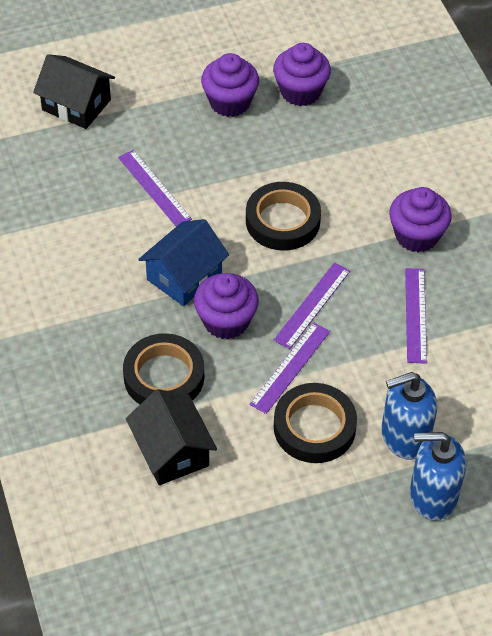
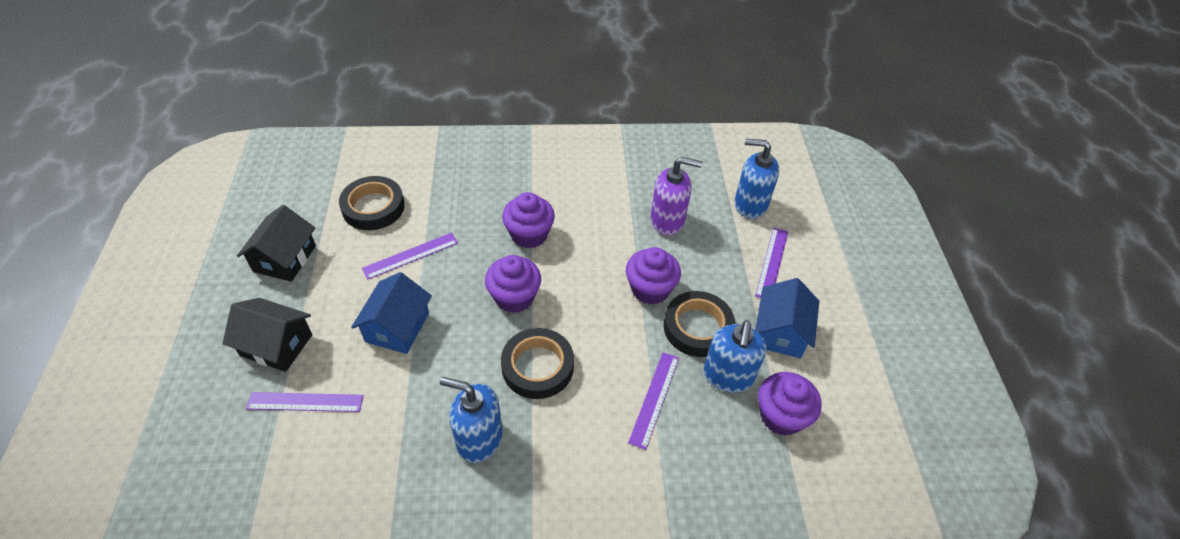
blue house: [138,219,229,306] = 1 -> [351,272,432,354] [755,278,819,358] = 2
blue soap dispenser: [381,372,437,460] [410,432,466,521] = 2 -> [440,377,503,463] [704,320,767,393] [734,139,779,219] = 3
purple soap dispenser: none = 0 -> [651,157,702,235] = 1

